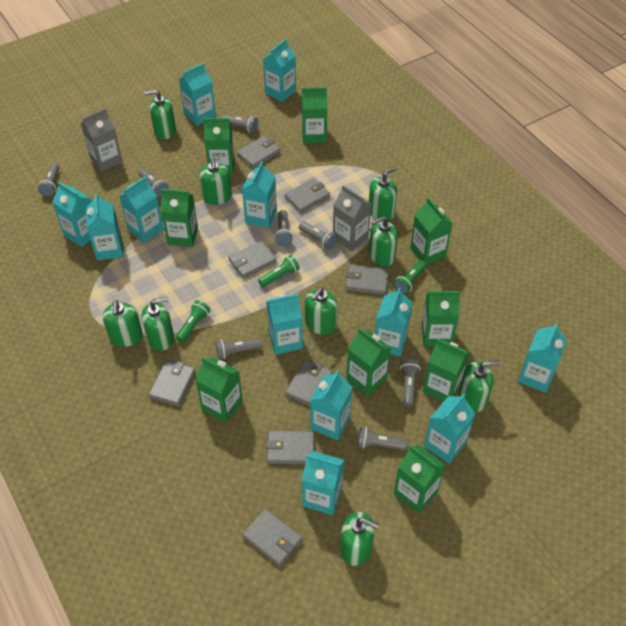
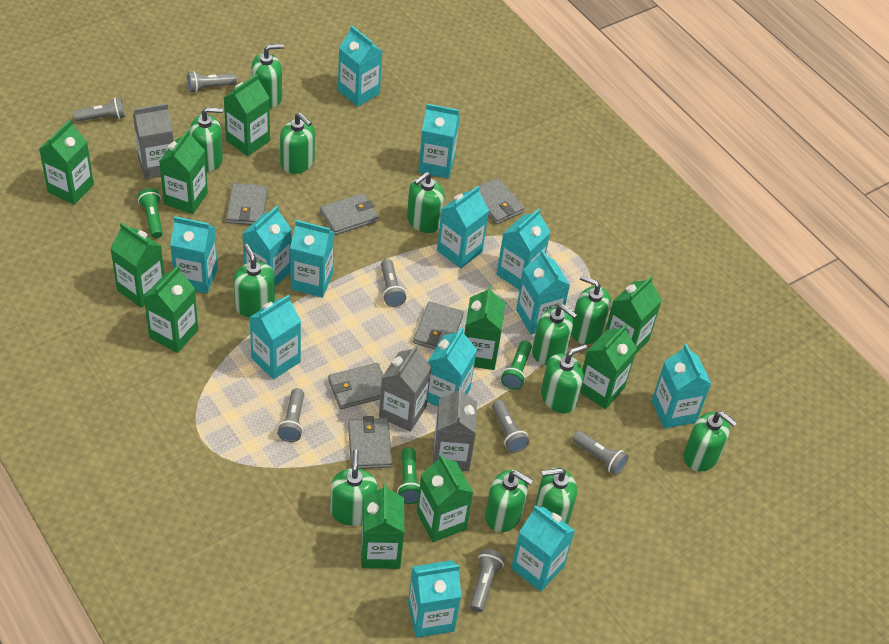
green carton: [161,189,198,247] [195,357,243,423] [203,118,234,174] [302,87,327,143] [346,328,391,396] [394,445,445,514] [410,198,453,265] [422,291,460,347] [423,339,469,402] = 9 -> [39,119,94,205] [110,223,164,308] [144,266,198,353] [159,129,208,214] [224,74,270,156] [361,484,404,569] [417,454,474,542] [464,285,505,370] [580,324,637,409] [605,276,662,354] = 10
green soap dispenser: [102,300,143,347] [141,297,174,351] [144,89,176,139] [199,158,232,205] [305,287,338,335] [340,512,379,566] [369,166,397,221] [369,216,398,266] [459,361,500,412] = 9 -> [190,107,223,172] [233,244,275,317] [252,44,284,108] [280,113,315,174] [330,449,377,526] [407,172,445,233] [485,470,533,532] [532,304,577,365] [535,468,577,525] [541,344,587,414] [571,275,611,344] [684,411,737,472] = 12
grey carton: [81,108,123,172] [333,185,371,251] = 2 -> [133,103,174,179] [379,345,432,432] [433,386,477,471] = 3
grey flashlight: [38,163,59,196] [138,168,169,197] [215,338,262,359] [222,115,258,133] [275,210,293,246] [299,221,337,250] [357,427,407,450] [400,359,421,407] = 8 -> [73,97,125,122] [187,71,237,93] [278,388,304,442] [381,259,406,307] [470,549,505,612] [492,400,529,453] [572,431,628,475] = 7
grey wallet: [148,360,196,406] [228,241,277,278] [237,136,280,169] [242,508,303,566] [266,431,314,464] [284,178,330,213] [285,360,333,407] [345,264,389,295] = 8 -> [226,183,268,225] [320,193,379,235] [328,363,383,409] [348,416,392,469] [413,302,464,349] [470,178,525,224] = 6
turquoise carton: [52,182,92,247] [86,194,123,261] [119,176,164,243] [179,63,216,126] [242,161,277,228] [263,39,296,102] [267,294,303,355] [302,451,344,515] [310,370,353,440] [375,287,413,357] [424,394,475,464] [518,323,567,393] = 12 -> [170,216,218,294] [242,206,292,287] [249,295,301,380] [290,220,334,298] [338,25,382,107] [408,560,461,638] [418,104,460,178] [427,327,477,407] [437,186,489,268] [496,208,550,290] [511,505,575,591] [516,250,570,334] [652,344,711,429] = 13

